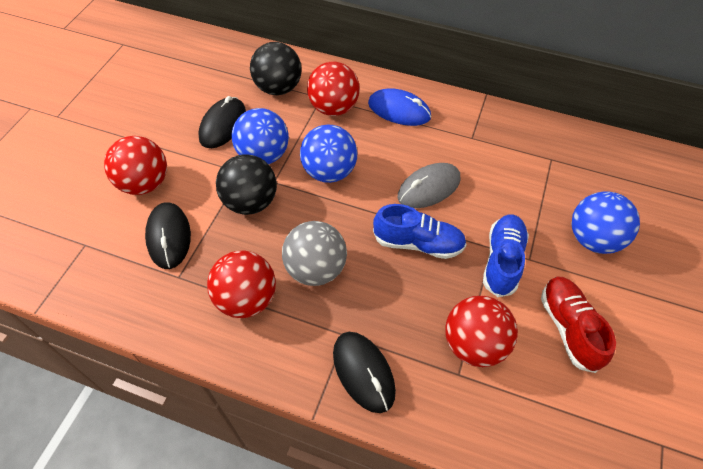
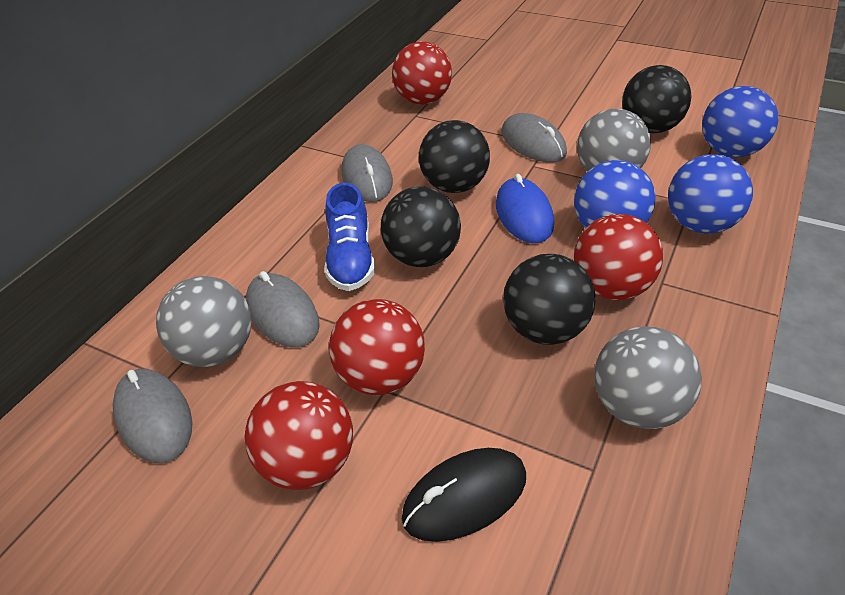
black ball: [216,154,277,215] [250,42,302,95] = 2 -> [381,186,461,267] [419,120,490,193] [503,254,596,345] [622,65,692,133] = 4
black mouse: [145,202,191,269] [198,96,246,148] [333,332,396,413] = 3 -> [402,448,526,542] = 1
blue shoe: [373,204,467,259] [483,214,529,297] = 2 -> [325,183,375,291] = 1
grey ball: [282,221,347,286] = 1 -> [156,276,252,367] [577,109,651,172] [594,326,702,429] = 3
grey mouse: [398,163,460,208] = 1 -> [113,369,192,463] [246,271,320,347] [342,144,393,202] [501,113,567,163] = 4
red shoe: [541,277,616,373] = 1 -> none = 0

